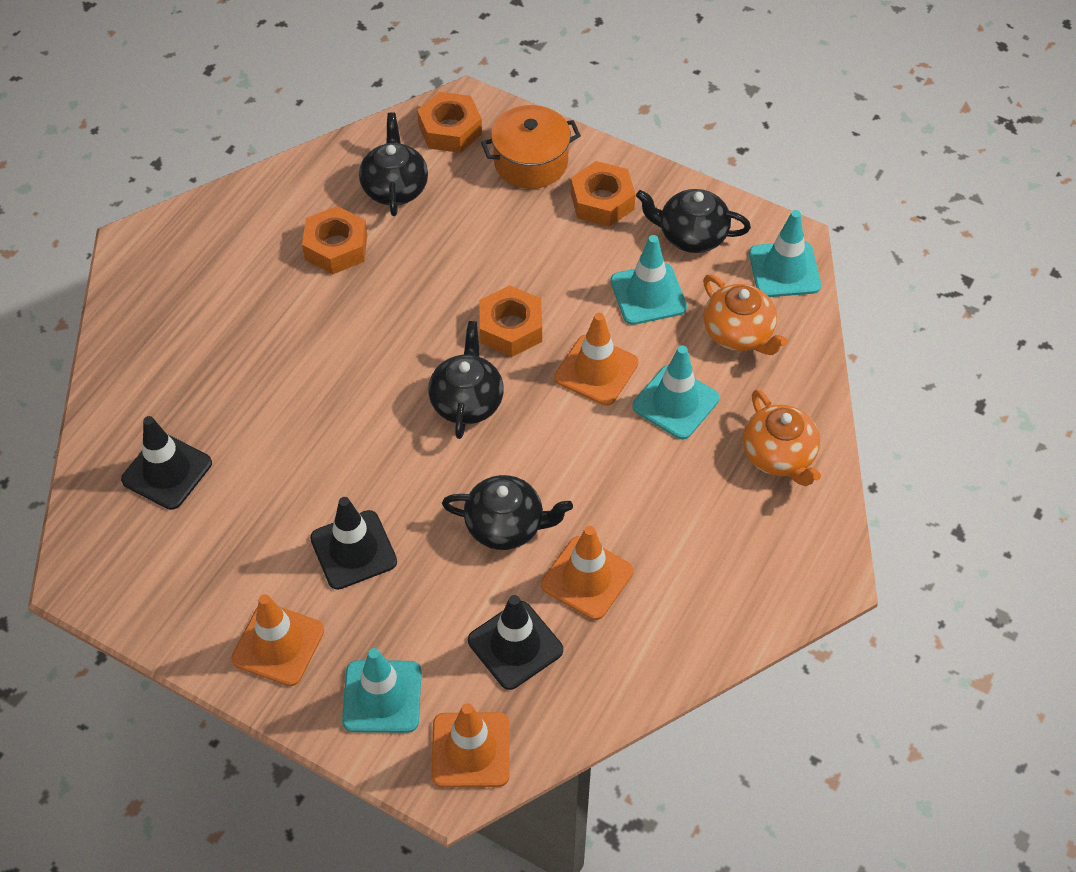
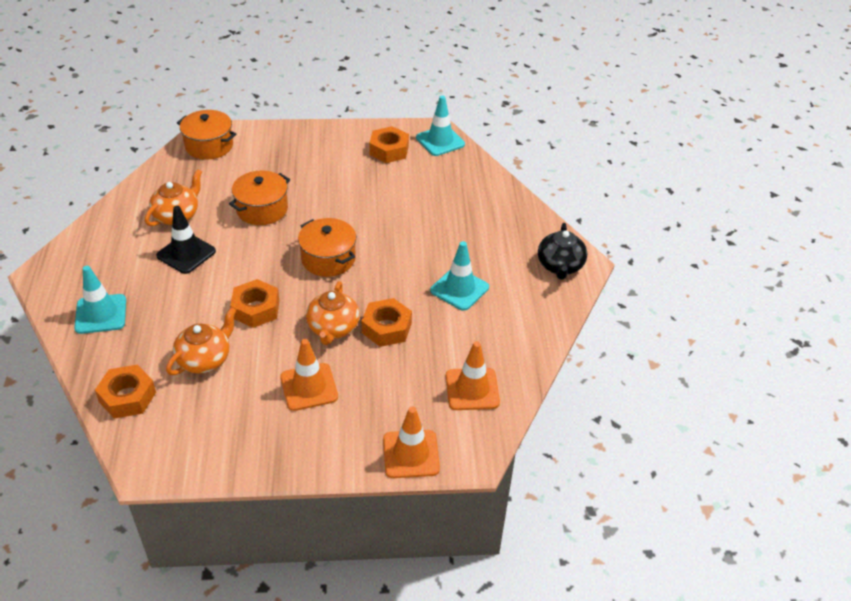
black teapot: [359,113,428,216] [428,321,504,439] [442,475,573,550] [636,189,751,253] = 4 -> [538,223,587,280] = 1
black traffic cone: [121,416,212,510] [310,497,397,590] [468,595,563,690] = 3 -> [156,206,216,274] = 1
orange pot: [481,105,581,189] = 1 -> [177,110,236,160] [229,171,290,225] [298,218,356,277] = 3
orange teapot: [703,275,788,355] [743,389,821,486] = 2 -> [145,169,202,226] [166,307,236,375] [306,281,360,345] = 3
orange traffic cone: [231,594,324,686] [431,703,510,787] [541,526,633,620] [554,313,638,406] = 4 -> [280,339,338,411] [383,407,440,478] [446,341,500,410] = 3
turquoise traffic cone: [342,648,422,733] [610,235,687,325] [632,345,719,439] [749,210,821,297] = 4 -> [74,266,126,334] [416,95,465,156] [430,241,489,311] = 3

